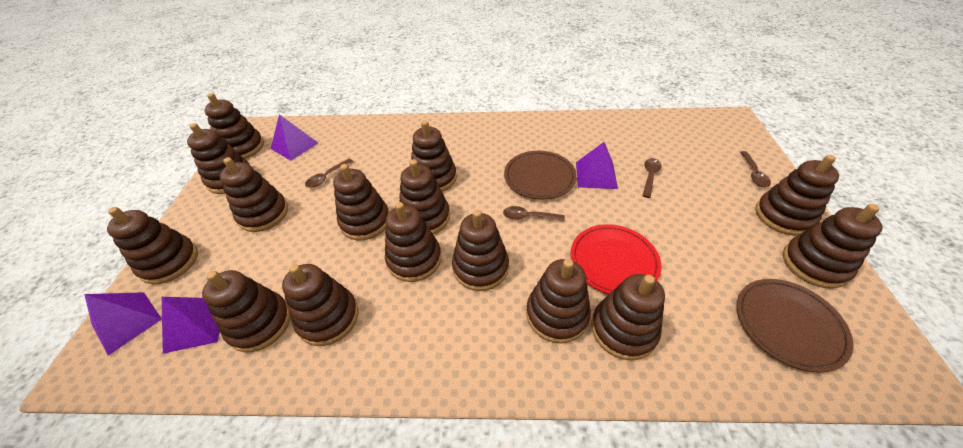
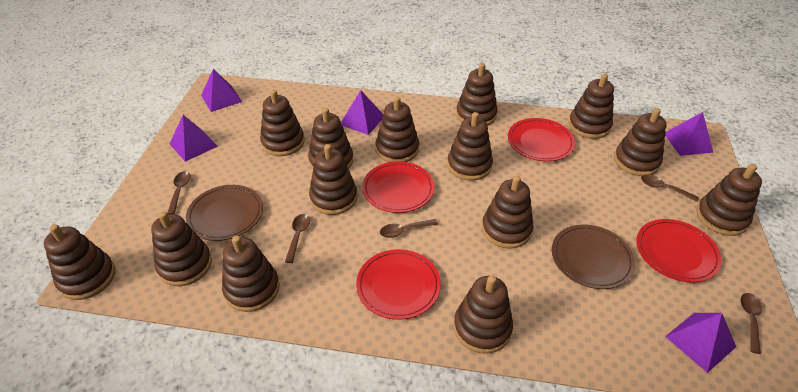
brown spoon: [305,158,353,188] [503,206,565,221] [643,158,662,198] [740,151,771,187] = 4 -> [167,171,191,214] [285,214,310,263] [380,219,438,238] [641,175,699,202] [740,293,762,354] = 5
brown stacking toy: [107,207,198,284] [187,123,249,194] [202,270,291,352] [205,93,264,159] [220,157,288,232] [282,264,359,346] [333,164,389,240] [385,202,442,282] [399,159,450,234] [411,120,457,192] [452,210,509,291] [526,259,591,343] [591,274,665,360] [755,155,839,236] [783,204,883,289] = 15 -> [44,224,115,300] [151,211,212,286] [222,236,280,312] [260,90,305,156] [308,108,353,169] [309,144,357,215] [376,96,419,162] [447,112,493,181] [454,275,513,354] [456,63,498,126] [482,176,533,249] [569,74,614,139] [614,108,667,176] [696,164,762,236] = 14
purple pyramid: [84,292,162,355] [162,297,220,354] [271,114,318,161] [576,142,618,189] = 4 -> [170,115,218,162] [201,69,242,112] [341,90,383,135] [665,112,713,156] [665,313,736,373] = 5
red plate: [571,224,661,294] = 1 -> [356,249,441,320] [362,161,434,213] [508,118,575,162] [636,219,722,282] = 4

